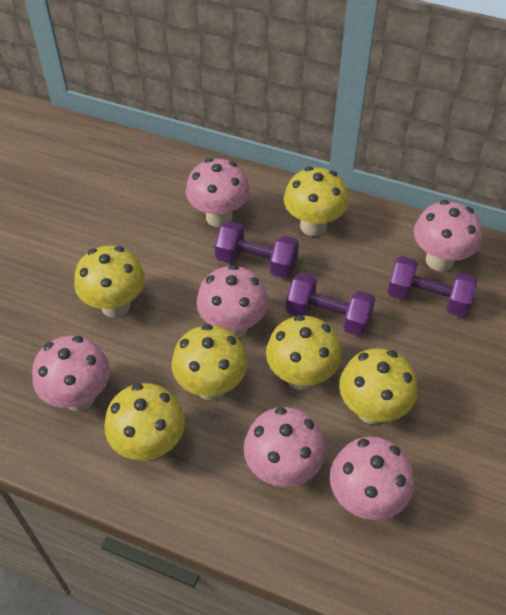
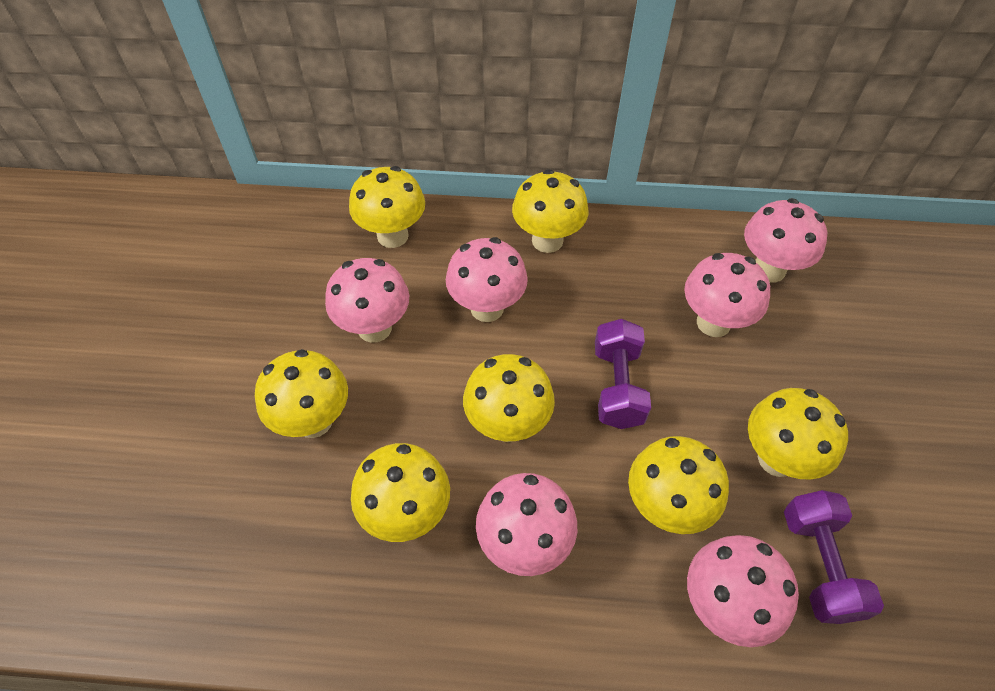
purple dumbbell: [214,221,299,278] [285,273,375,336] [387,256,477,317] = 3 -> [595,319,651,429] [784,490,884,624] = 2
yellow mushroom: [74,246,145,318] [104,383,185,461] [172,324,248,400] [266,315,341,390] [284,167,349,236] [339,348,417,424] = 6 -> [255,349,348,438] [349,166,425,248] [351,443,450,542] [463,354,555,442] [512,169,588,253] [628,436,729,534] [748,388,848,480] = 7

